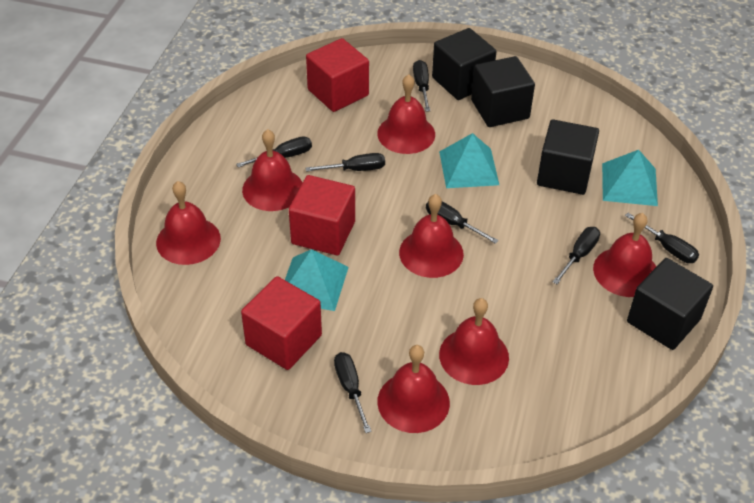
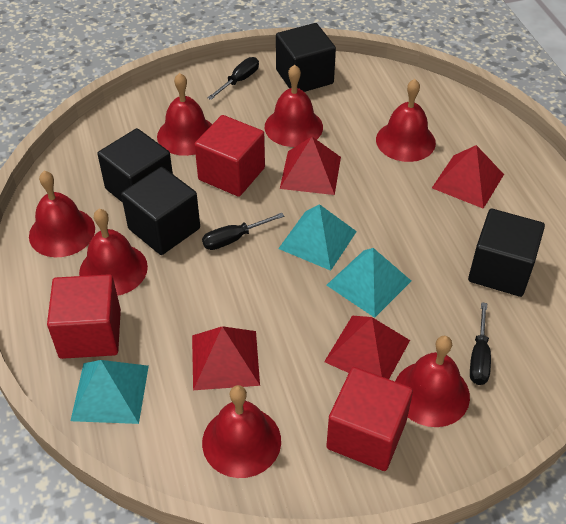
black screwdriver: [236,136,312,167] [306,153,385,172] [334,352,372,433] [413,60,430,111] [426,201,499,244] [553,227,600,284] [625,213,699,263] = 7 -> [202,213,284,250] [207,57,259,100] [470,302,491,385] = 3
red pyramid: none = 0 -> [192,326,260,390] [280,137,341,195] [324,316,410,379] [432,145,504,209] = 4

